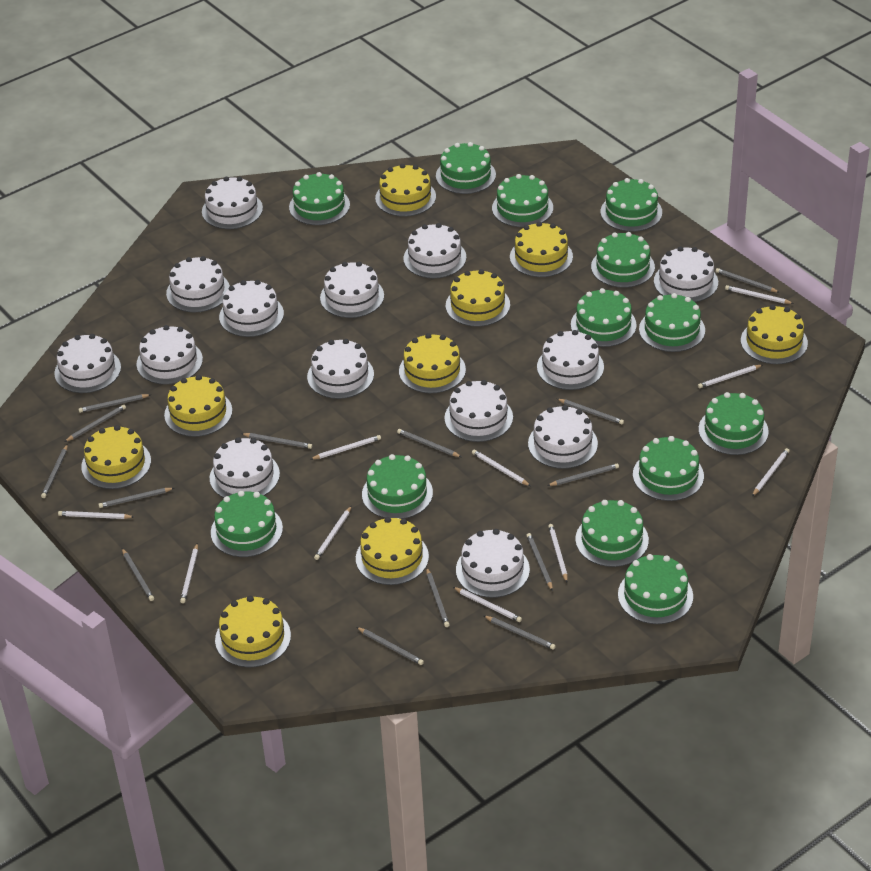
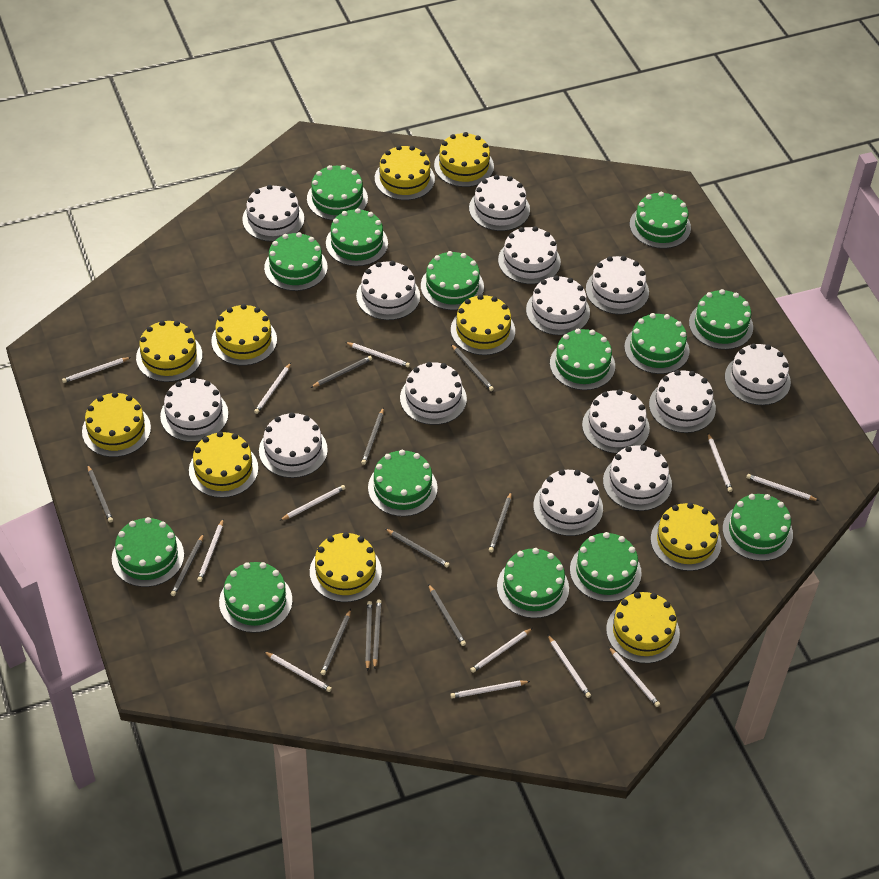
green cake: [211,491,283,557] [289,172,350,225] [362,454,433,519] [436,142,496,194] [492,174,553,227] [571,288,637,347] [575,500,649,567] [591,232,655,288] [601,178,662,232] [618,554,693,624] [633,436,704,501] [639,293,705,352] [699,392,769,455] = 13 -> [112,517,184,587] [219,562,292,633] [264,232,328,291] [307,165,368,221] [326,208,388,266] [368,450,437,517] [421,251,484,310] [497,548,569,618] [550,329,615,390] [570,532,642,602] [624,313,690,374] [630,192,691,249] [689,289,753,350] [723,494,793,561] = 14
grey pencil: [41,444,68,498] [64,404,126,442] [78,394,151,413] [98,488,174,508] [122,548,154,601] [242,433,312,449] [357,627,424,665] [397,429,461,457] [426,567,450,627] [484,616,556,650] [526,533,553,591] [547,463,619,486] [557,399,624,425] [716,268,779,292] = 14 -> [87,465,113,523] [171,534,204,596] [310,356,372,388] [320,609,351,675] [361,407,384,465] [365,601,372,671] [373,600,382,669] [385,529,450,567] [428,584,466,646] [451,344,494,391] [489,492,512,552] = 11
white pencil: [58,511,134,519] [180,543,198,603] [311,435,381,459] [314,506,352,560] [453,587,522,622] [472,450,531,486] [548,524,568,582] [698,365,762,388] [725,285,794,304] [752,448,790,496] = 10 -> [62,357,131,383] [197,518,224,582] [254,363,291,414] [263,651,332,692] [280,485,345,521] [345,342,410,367] [450,680,530,699] [470,628,533,673] [548,635,591,698] [608,646,660,707] [708,433,733,492] [746,474,819,501] = 12
yellow cake: [81,425,151,489] [164,375,232,437] [215,596,291,667] [356,517,429,585] [375,164,436,217] [399,333,466,393] [446,269,510,327] [510,222,573,277] [741,305,808,364] = 9 -> [82,392,151,457] [136,320,202,382] [189,431,258,498] [211,304,277,366] [310,532,382,602] [375,145,435,200] [434,132,494,187] [451,294,515,355] [606,592,680,663] [651,503,721,571] = 10

